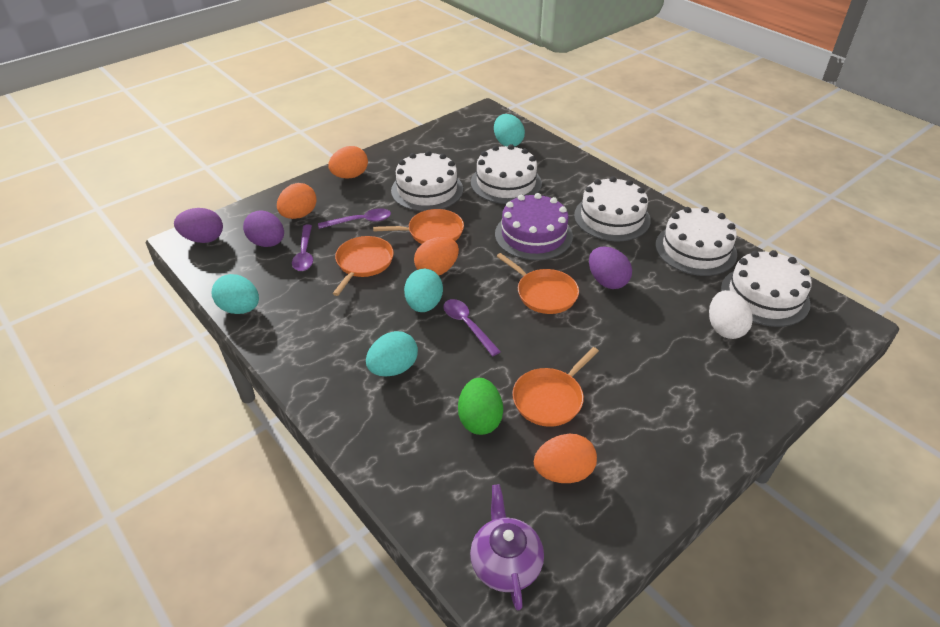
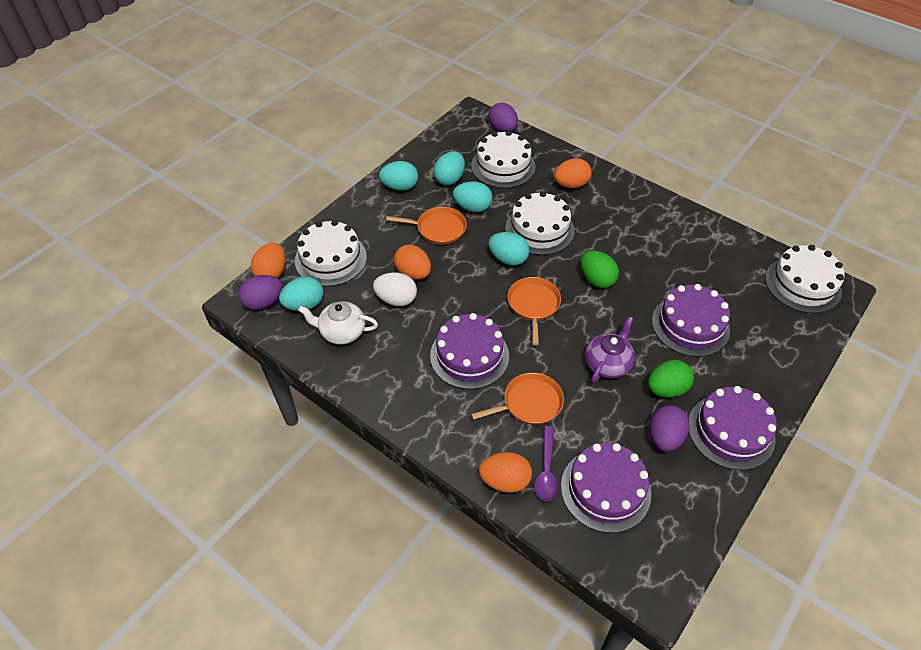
green egg: [458,378,503,435] = 1 -> [581,250,619,288] [648,360,694,398] = 2
orange pan: [332,236,394,296] [373,209,464,244] [496,253,579,314] [512,347,599,427] = 4 -> [386,207,467,244] [471,373,564,425] [507,277,561,346] = 3
purple cake: [495,193,573,260] = 1 -> [430,313,509,389] [561,443,651,533] [652,284,730,357] [689,386,777,470] = 4
purple spoon: [292,224,313,271] [318,208,391,229] [444,299,501,356] = 3 -> [534,426,558,501] = 1
turquoise egg: [211,274,259,314] [366,331,418,376] [404,269,443,312] [494,114,525,147] = 4 -> [279,276,324,311] [379,161,418,191] [433,151,465,185] [453,181,492,212] [488,232,530,266] = 5
white cake: [391,151,463,211] [471,144,542,204] [574,176,651,241] [655,207,737,276] [721,250,812,327] = 5 -> [295,220,367,286] [471,131,536,188] [505,191,574,255] [765,245,845,313] = 4
white teapot: none = 0 -> [298,301,378,344] = 1

